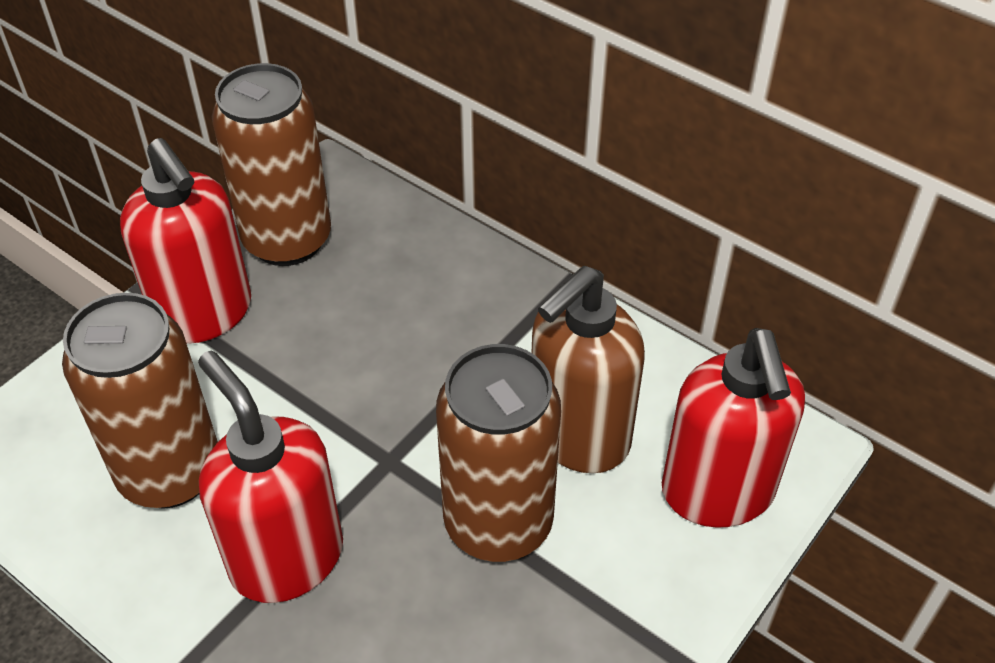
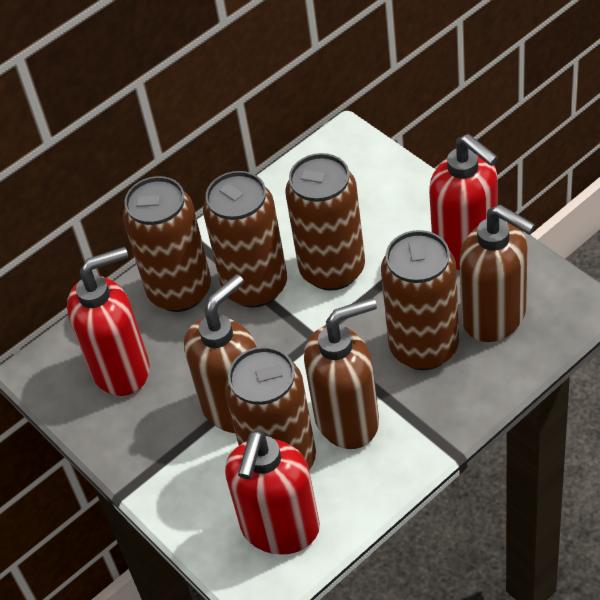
brown can: [62,293,218,509] [212,63,331,266] [436,344,561,562] = 3 -> [123,176,211,312] [203,171,287,308] [225,347,316,470] [286,153,365,291] [381,230,459,370] = 5
brown soap dispenser: [532,266,645,473] = 1 -> [184,274,257,433] [304,297,379,449] [459,205,536,342] = 3

